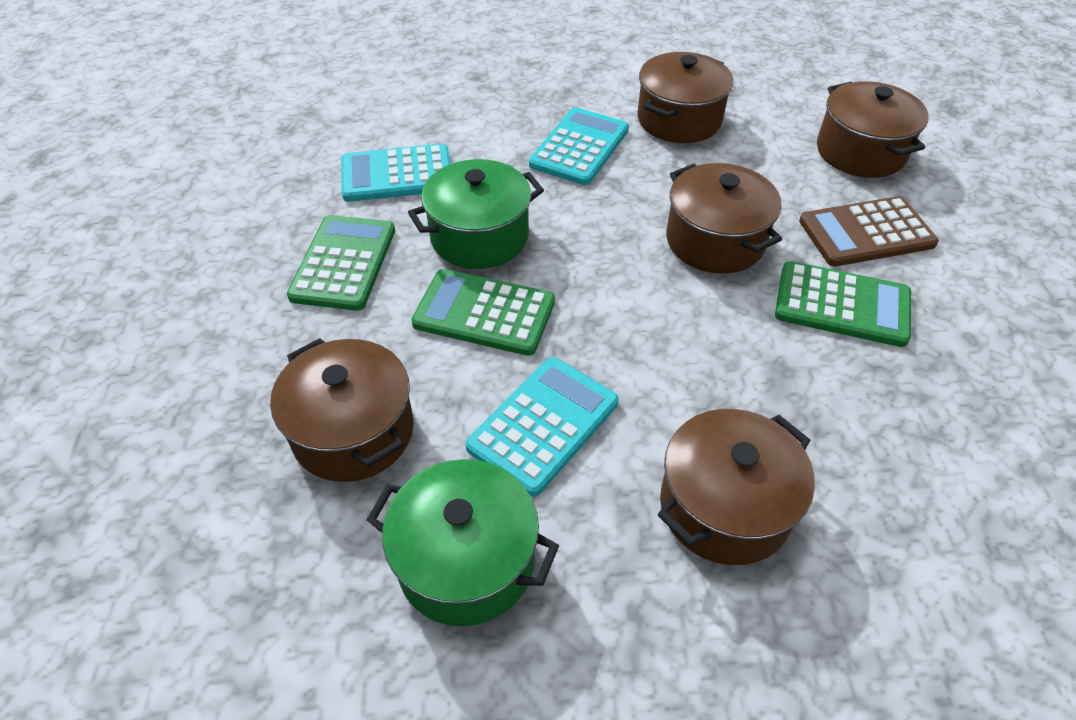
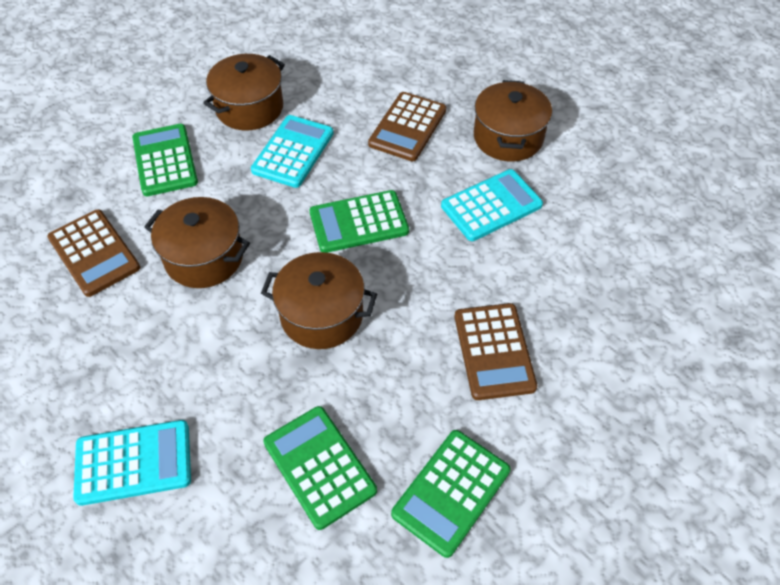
brown calculator: [799,196,939,266] = 1 -> [47,209,140,297] [368,92,446,161] [455,303,538,400] = 3
brown pot: [270,338,414,482] [637,52,733,143] [658,409,815,565] [666,163,782,274] [817,81,929,178] = 5 -> [144,197,250,288] [203,54,285,130] [261,252,377,349] [474,80,552,162] = 4
green calculator: [287,215,395,311] [411,269,555,356] [775,261,911,347] = 3 -> [132,124,198,196] [263,406,377,530] [310,190,409,253] [391,430,511,558] = 4
green pot: [367,459,559,626] [408,159,544,269] = 2 -> none = 0

